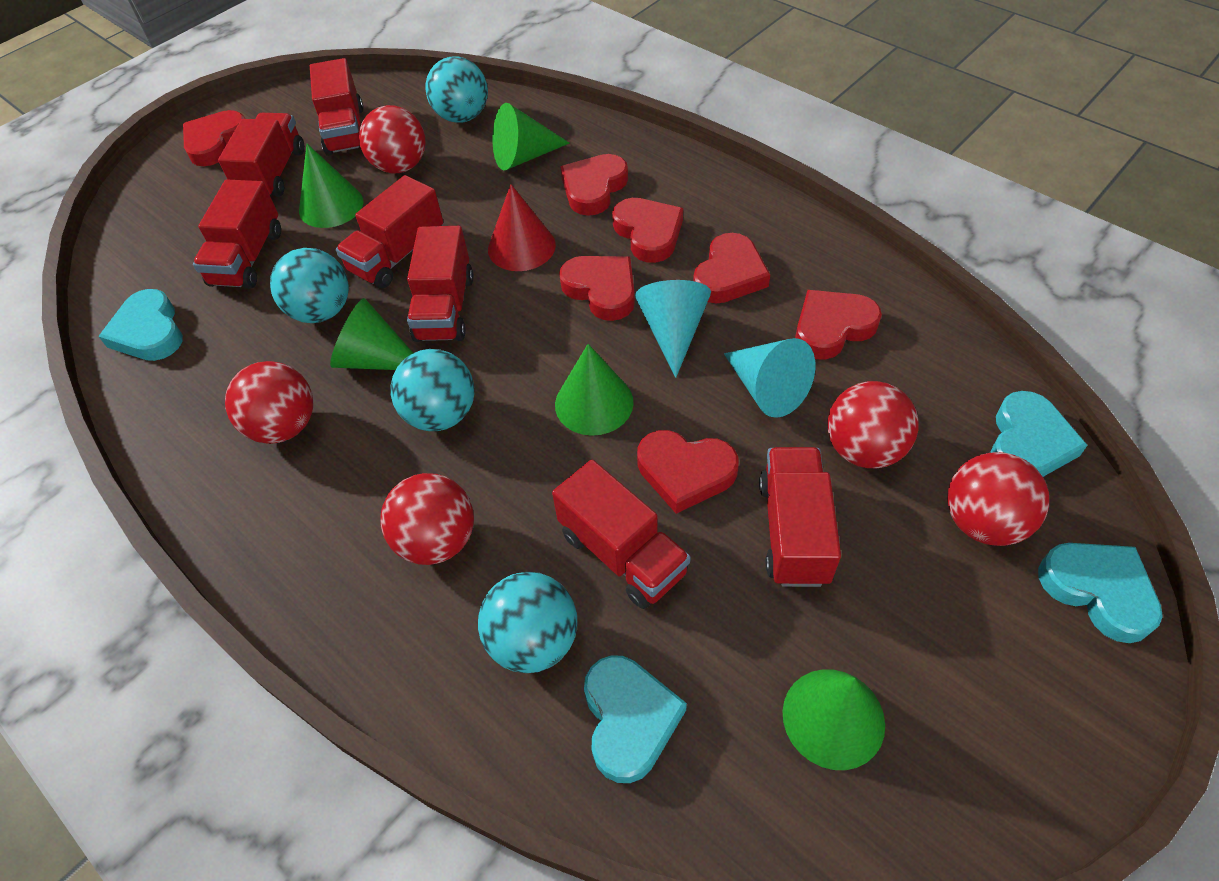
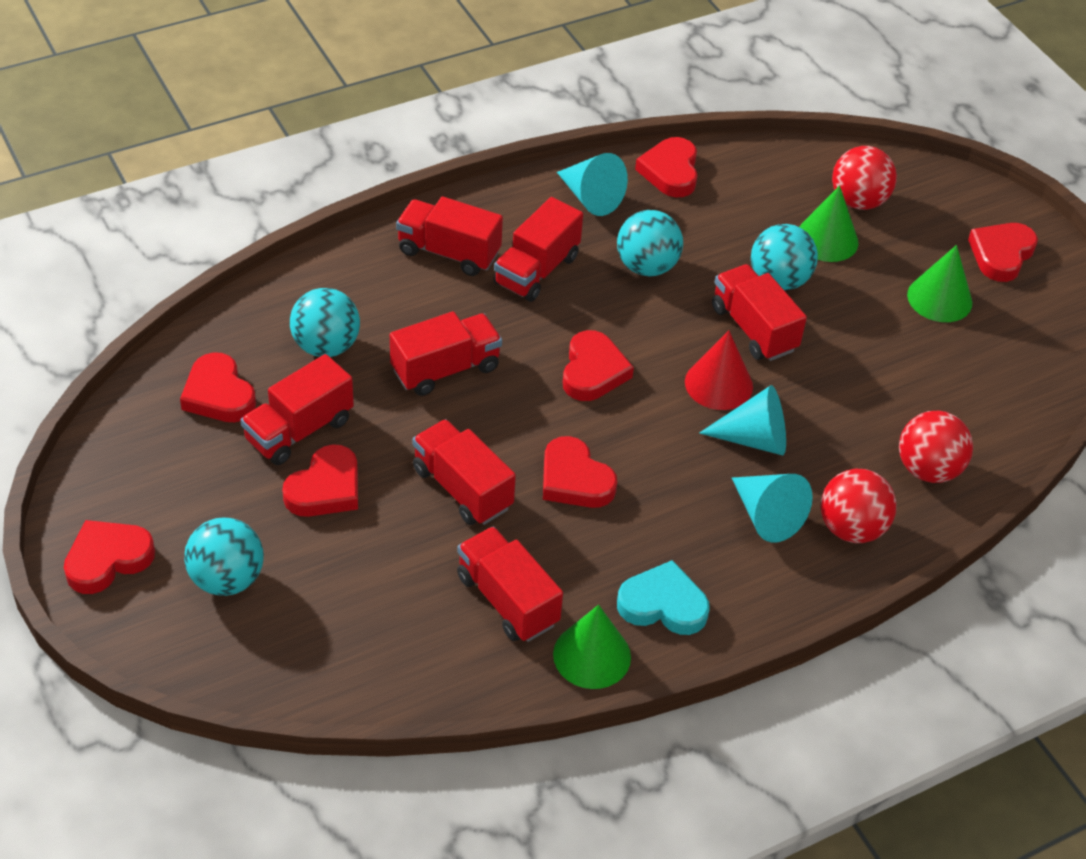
green cone: [299,144,364,228] [330,298,413,370] [493,103,570,170] [555,344,634,436] [782,669,885,770] = 5 -> [553,605,631,689] [799,185,858,262] [907,245,972,322] = 3
red ball: [225,361,313,444] [359,105,426,173] [381,473,474,565] [827,381,919,468] [947,452,1049,546] = 5 -> [821,469,897,543] [832,146,897,210] [899,411,973,483] = 3
turquoise cone: [635,280,711,378] [724,338,815,418] = 2 -> [557,153,628,216] [699,385,786,455] [732,474,813,543] = 3
turquoise heart: [98,289,183,361] [584,655,687,783] [990,391,1088,477] [1038,543,1163,643] = 4 -> [617,560,710,635] = 1

